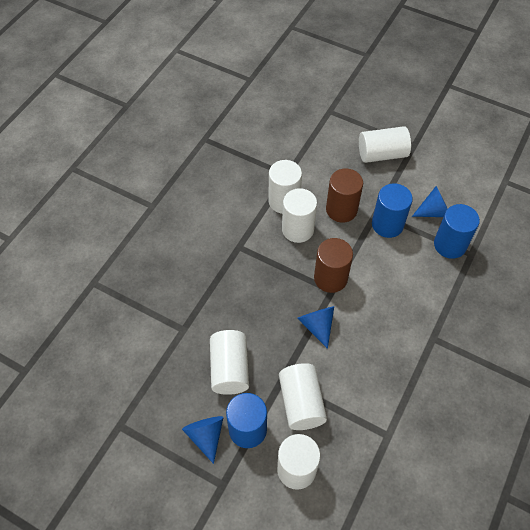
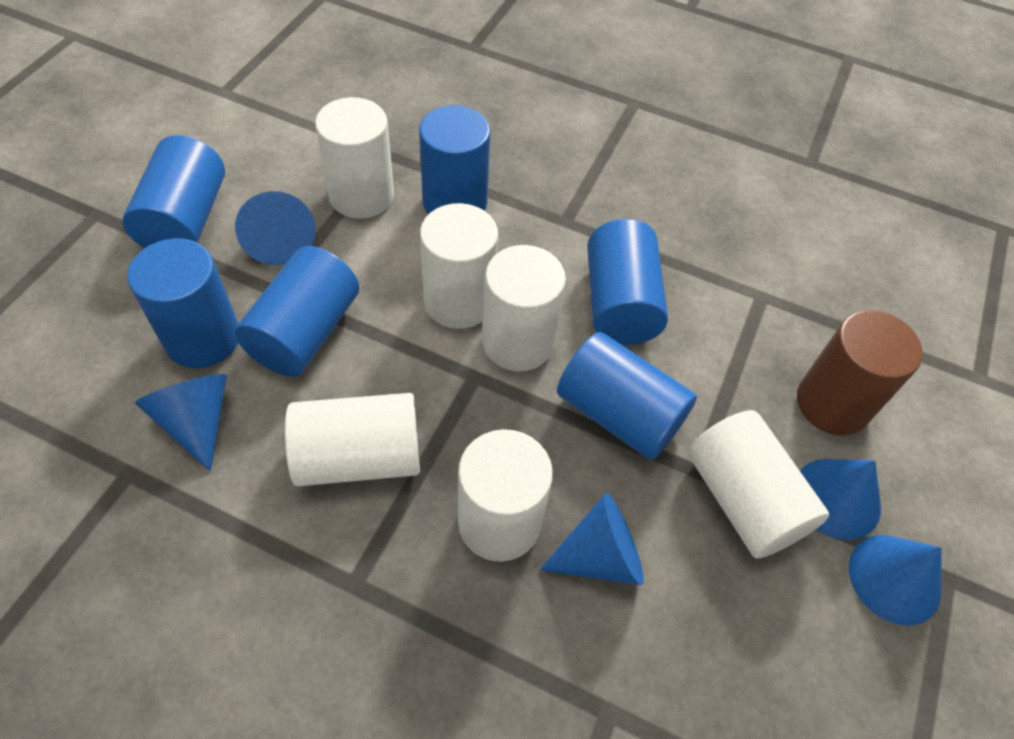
blue cone: [182,416,224,464] [297,306,334,349] [412,186,448,217] = 3 -> [135,374,227,471] [235,191,315,265] [540,493,644,585] [800,459,881,540] [849,535,942,625] = 5
blue cylinder: [226,393,267,448] [372,183,413,238] [434,204,480,259] = 3 -> [122,135,225,248] [127,238,238,368] [235,246,359,377] [419,105,491,215] [557,332,697,460] [587,219,668,345] = 6
brown cylinder: [314,238,353,293] [326,168,363,223] = 2 -> [797,310,923,435] = 1

